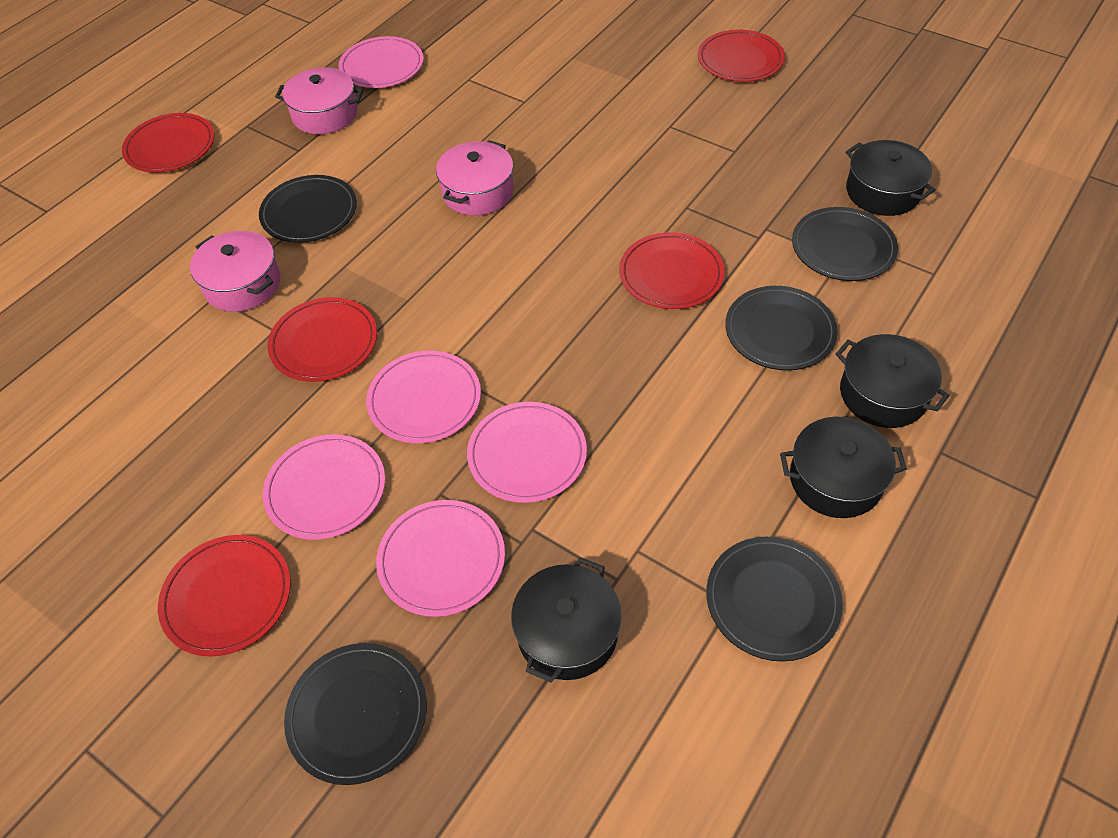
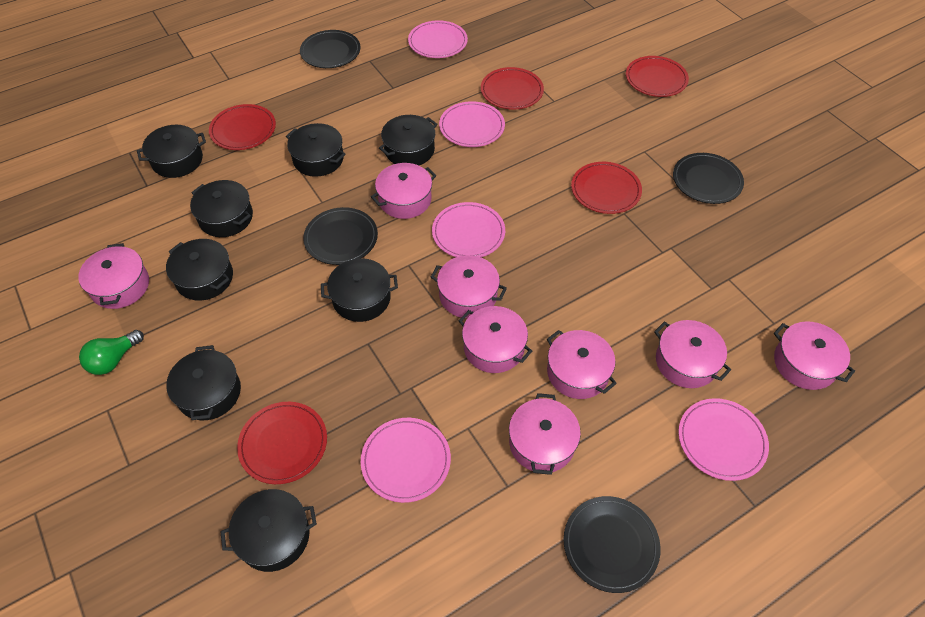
black plate: [259,175,357,243] [284,643,427,785] [706,537,843,662] [725,286,838,370] [792,207,898,281] = 5 -> [300,30,360,68] [303,207,378,265] [563,496,661,593] [673,153,744,204] = 4
black pot: [511,557,622,683] [780,417,907,518] [835,334,950,428] [846,140,936,216] = 4 -> [137,125,206,178] [166,239,233,301] [166,345,241,420] [190,180,253,237] [220,489,317,572] [286,123,346,177] [321,258,398,322] [379,115,437,165] = 8
green light bulb: none = 0 -> [79,330,144,375] = 1
pink pot: [190,231,280,312] [275,67,363,134] [436,140,514,216] = 3 -> [78,243,149,309] [371,163,436,219] [431,255,507,318] [459,306,532,373] [509,393,581,475] [547,330,617,399] [654,320,731,388] [774,321,855,390] = 8

